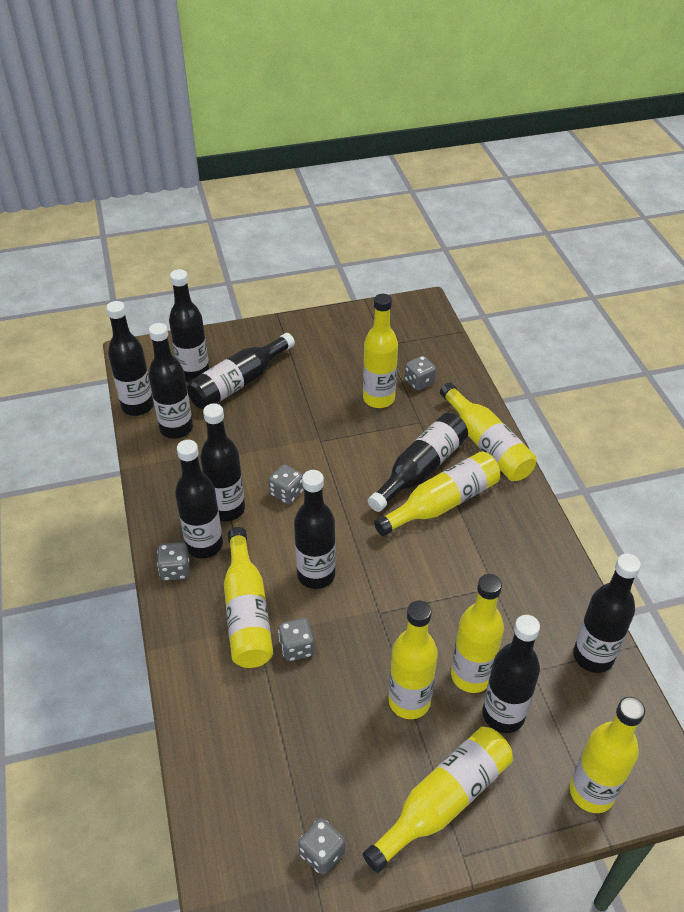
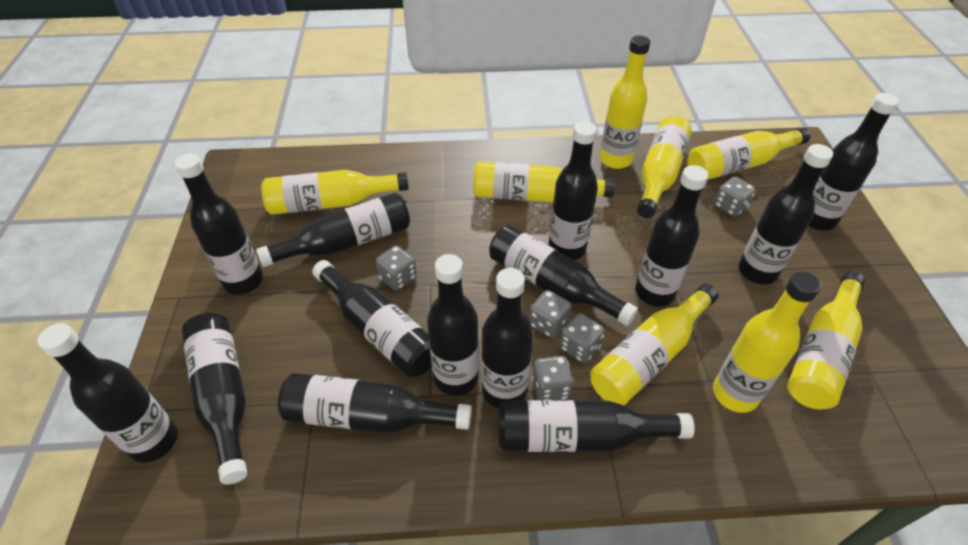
black bottle: [106,301,154,416] [149,323,193,439] [169,269,209,382] [175,440,223,558] [187,333,295,410] [200,403,245,522] [294,470,336,589] [368,413,468,512] [483,615,540,733] [573,554,641,673] = 10 -> [38,323,178,463] [175,154,263,294] [182,313,247,484] [256,193,410,267] [278,373,472,433] [312,260,432,377] [427,254,479,396] [481,268,534,408] [489,225,638,326] [498,400,695,452] [548,121,598,260] [635,165,708,306] [738,144,833,284] [808,93,899,231] = 14

